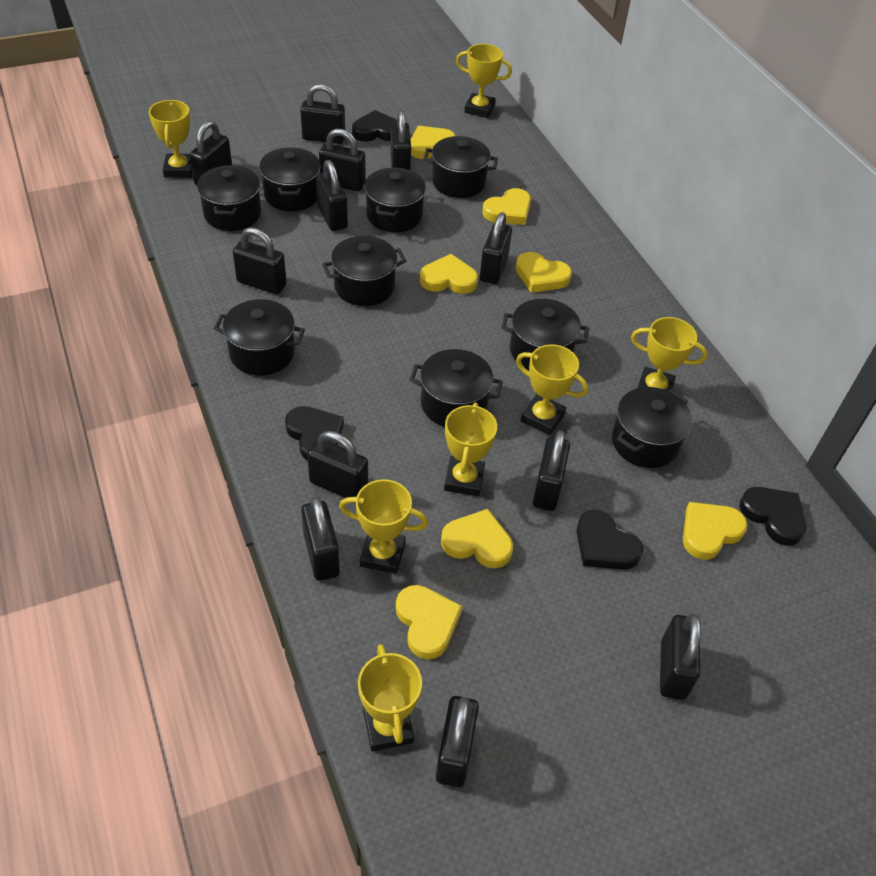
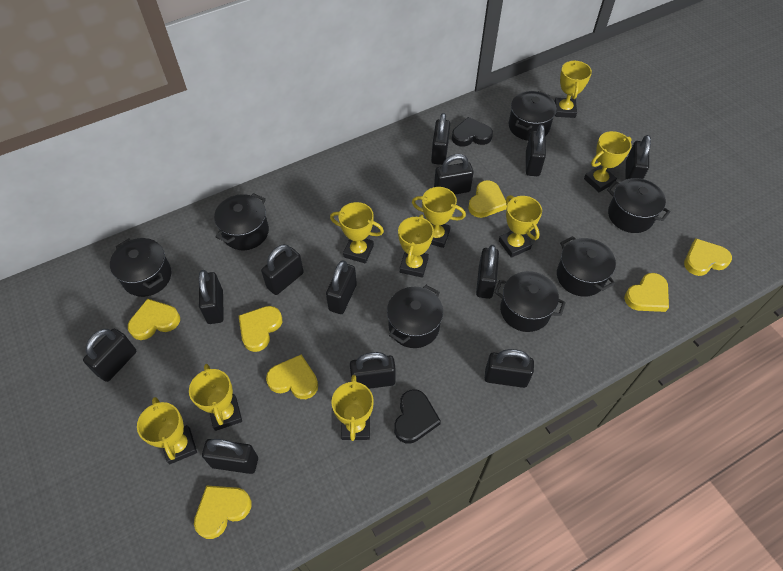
black heart: [285,406,344,461] [352,110,397,142] [576,510,643,570] [739,487,806,546] = 4 -> [394,389,441,444] [452,117,493,147] = 2
black pot: [197,165,261,231] [213,299,305,376] [259,147,321,211] [322,236,406,306] [364,167,426,232] [410,349,503,427] [424,136,498,198] [502,299,589,370] [612,387,692,468] = 9 -> [110,238,171,297] [214,193,269,250] [387,285,443,348] [495,271,566,332] [509,91,557,141] [557,236,616,297] [607,178,670,233] = 7
yellow trophy: [149,100,192,178] [339,479,428,574] [358,644,422,752] [444,403,497,496] [456,44,512,118] [516,345,588,435] [631,317,708,391] = 7 -> [137,397,197,464] [189,364,242,431] [330,202,384,264] [331,375,374,441] [398,214,434,278] [412,187,466,248] [499,195,542,258] [554,60,592,118] [584,131,632,192] = 9

